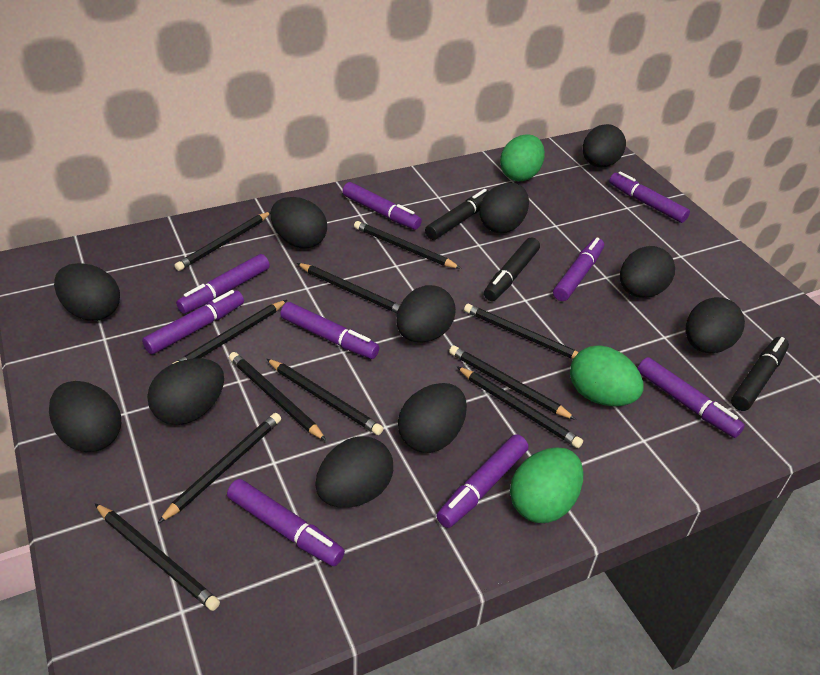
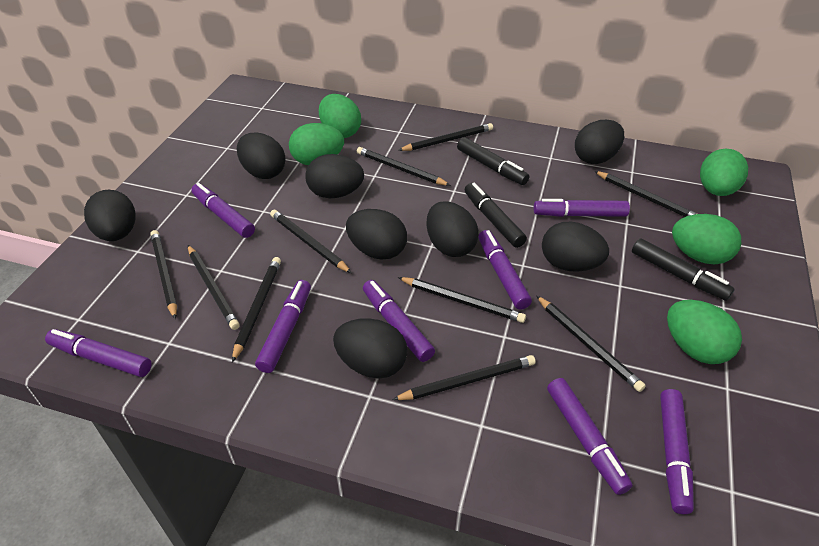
black egg: [49,381,121,452] [54,263,120,321] [147,358,224,425] [271,197,327,248] [315,436,393,508] [396,285,456,343] [398,383,467,453] [479,183,529,233] [583,124,626,167] [620,246,675,298] [685,297,745,353] = 11 -> [84,190,136,241] [237,133,286,179] [305,154,364,198] [333,318,407,379] [346,209,407,260] [426,201,479,257] [542,222,609,272] [575,120,624,164] = 8
black pencil: [95,503,220,611] [158,413,281,523] [172,300,287,364] [175,212,271,271] [229,352,326,441] [267,359,383,435] [297,263,400,313] [354,221,461,269] [449,345,576,420] [457,366,583,448] [464,304,579,359] = 11 -> [150,230,177,319] [188,245,240,330] [232,257,281,362] [270,210,352,273] [357,147,451,186] [392,355,536,400] [398,123,493,151] [398,277,526,323] [536,296,646,392] [594,171,696,217] = 10
green egg: [500,134,545,181] [510,447,583,523] [570,345,644,406] = 3 -> [289,123,344,165] [319,94,361,138] [667,300,742,364] [672,214,741,264] [700,148,748,196] = 5
purple marker: [142,290,244,354] [176,254,270,314] [227,479,345,566] [280,302,380,359] [343,182,422,230] [436,434,528,528] [553,237,604,301] [609,172,690,223] [637,357,745,438] = 9 -> [45,329,152,377] [191,183,255,238] [255,280,311,373] [363,280,435,362] [479,230,532,310] [534,199,630,217] [547,378,633,495] [660,389,694,514] = 8

